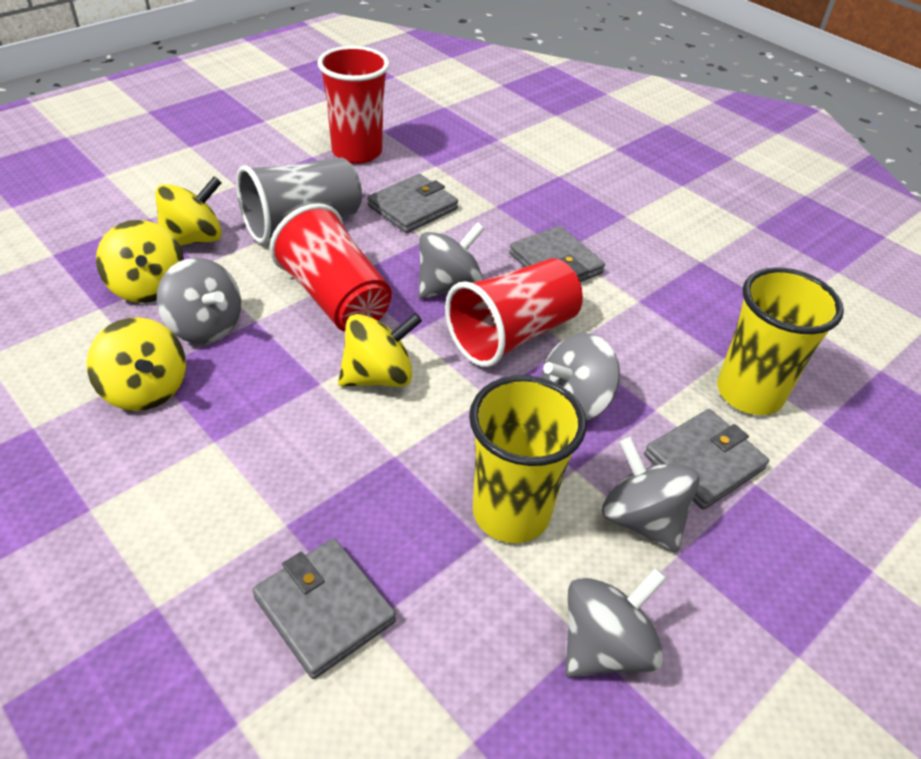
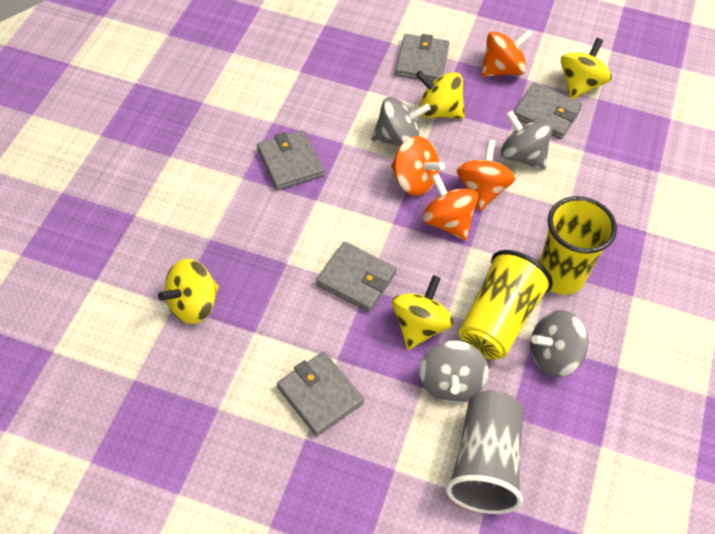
grey spinning top: [157,258,241,344] [418,222,485,299] [541,333,620,421] [565,568,667,677] [602,437,699,552] = 5 -> [371,97,431,146] [420,340,489,403] [501,110,553,170] [531,310,588,377] = 4
grey wallet: [252,538,396,679] [367,174,458,233] [509,226,605,282] [644,409,769,510] = 4 -> [257,130,324,190] [277,352,364,436] [316,242,397,312] [395,34,449,82] [514,83,582,139] = 5
orange spinning top: none = 0 -> [391,136,445,196] [422,173,478,240] [456,139,516,211] [481,29,533,77] = 4
red cup: [269,203,392,332] [317,46,390,164] [445,258,583,367] = 3 -> none = 0

